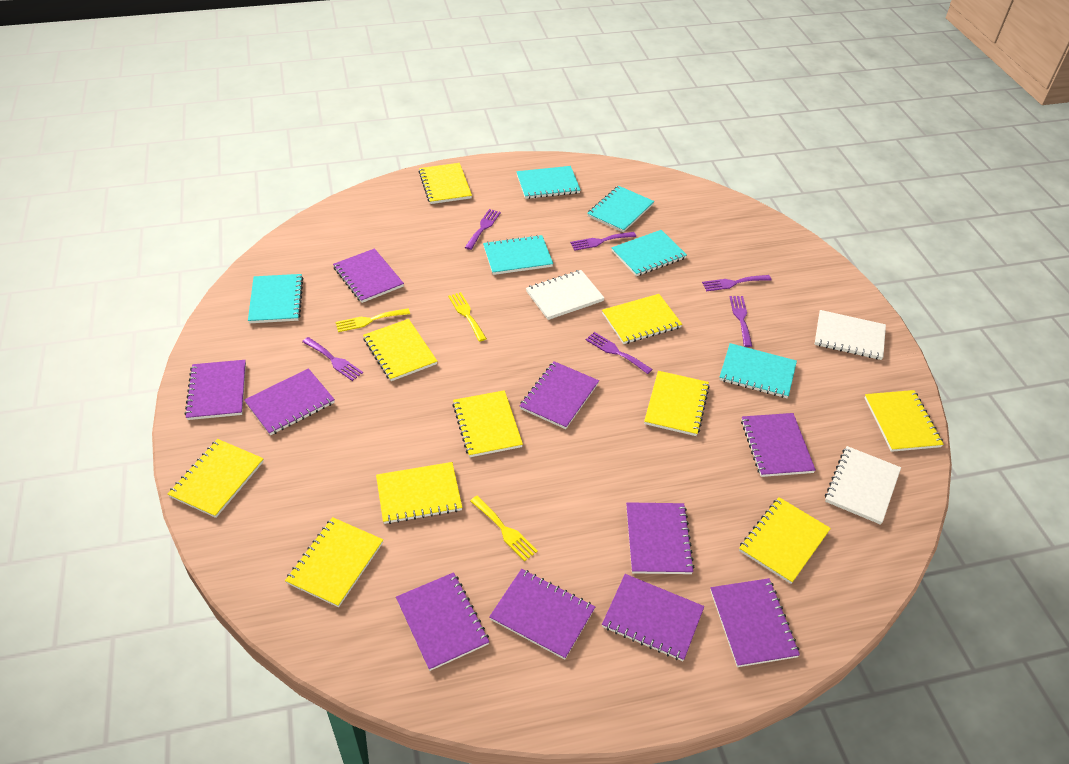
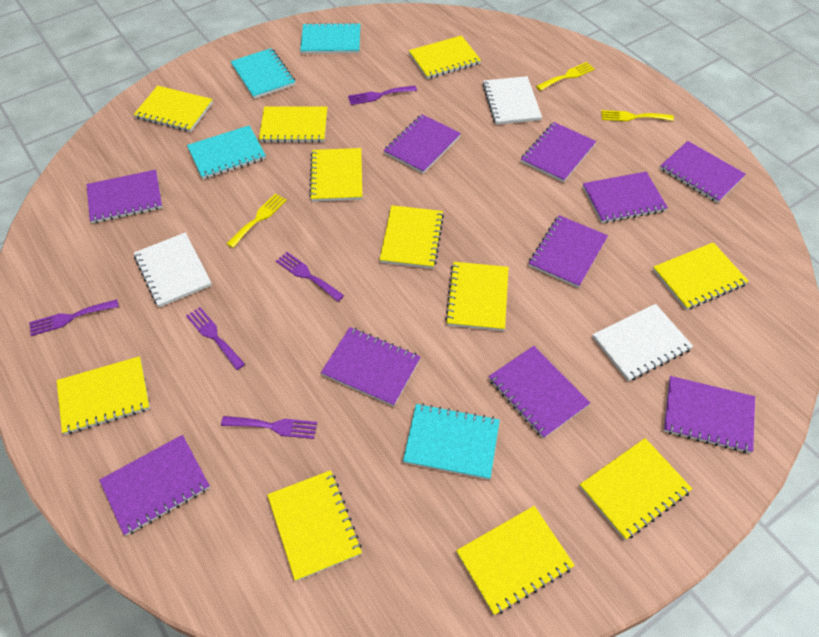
purple fork: [302,337,363,381] [465,209,501,250] [570,232,636,251] [586,332,652,374] [702,275,771,291] [730,296,752,347] = 6 -> [29,299,119,336] [186,307,245,370] [221,416,317,439] [276,252,344,302] [348,85,417,105] = 5
turquoise notebook: [248,274,304,323] [483,235,553,275] [517,166,580,199] [587,186,654,233] [611,230,687,276] [719,343,797,398] = 6 -> [187,125,266,179] [231,48,295,99] [300,23,360,54] [403,404,500,480] = 4
yellow notebook: [168,439,264,518] [285,517,383,607] [363,319,437,381] [376,462,462,524] [419,163,472,204] [452,390,523,457] [602,294,682,344] [644,371,710,436] [739,497,831,584] [864,390,944,452] = 10 -> [56,356,150,434] [134,86,213,132] [259,107,327,143] [267,470,362,581] [309,148,362,202] [380,205,444,269] [409,35,481,79] [445,262,509,331] [456,506,575,615] [580,438,692,540] [653,242,749,310] = 11

